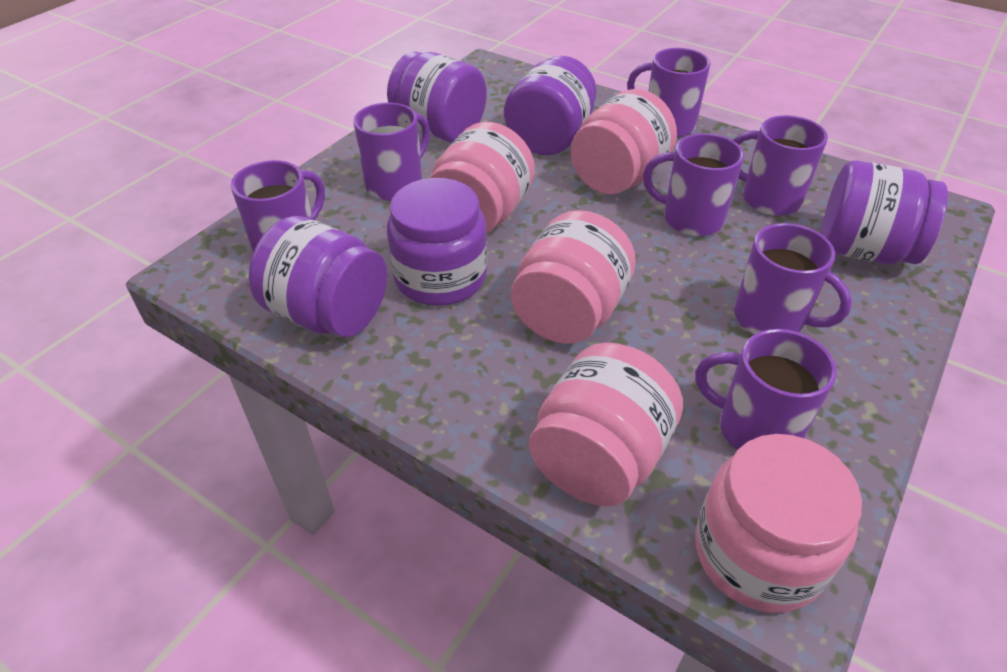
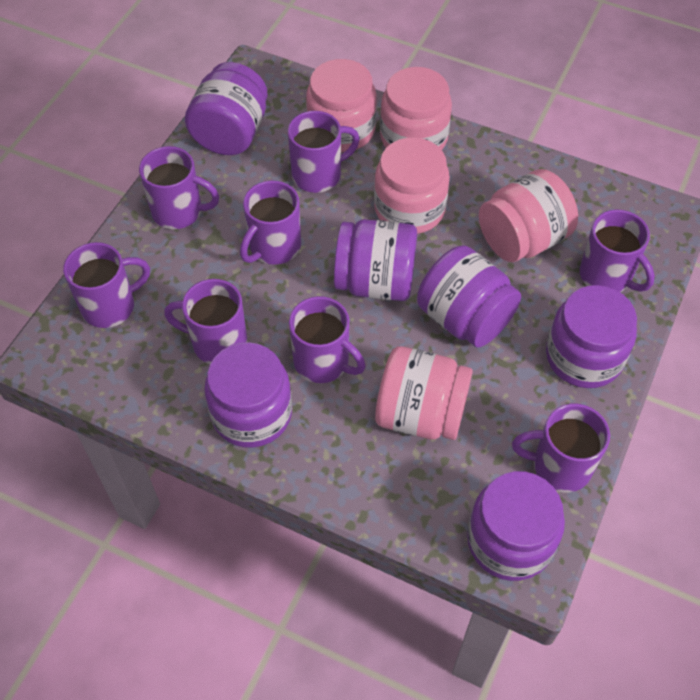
purple jar: [249,216,387,337] [387,51,487,143] [387,178,487,306] [504,56,597,155] [821,160,948,264] = 5 -> [185,62,268,155] [204,342,292,448] [334,219,417,301] [417,245,521,348] [467,471,565,581] [546,285,637,388] = 6
purple mug: [231,160,325,252] [354,102,430,201] [627,48,710,137] [643,133,744,236] [695,329,837,450] [733,115,828,216] [734,223,852,334] = 7 -> [63,242,150,328] [139,146,219,229] [164,279,247,364] [240,181,301,265] [288,111,360,193] [289,296,366,383] [512,404,610,492] [580,210,655,292] = 8

